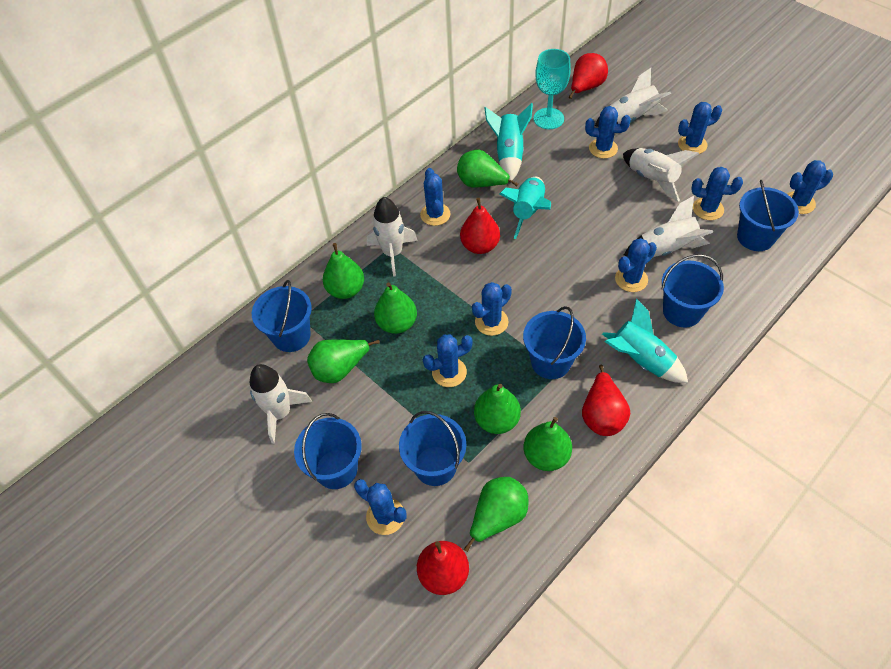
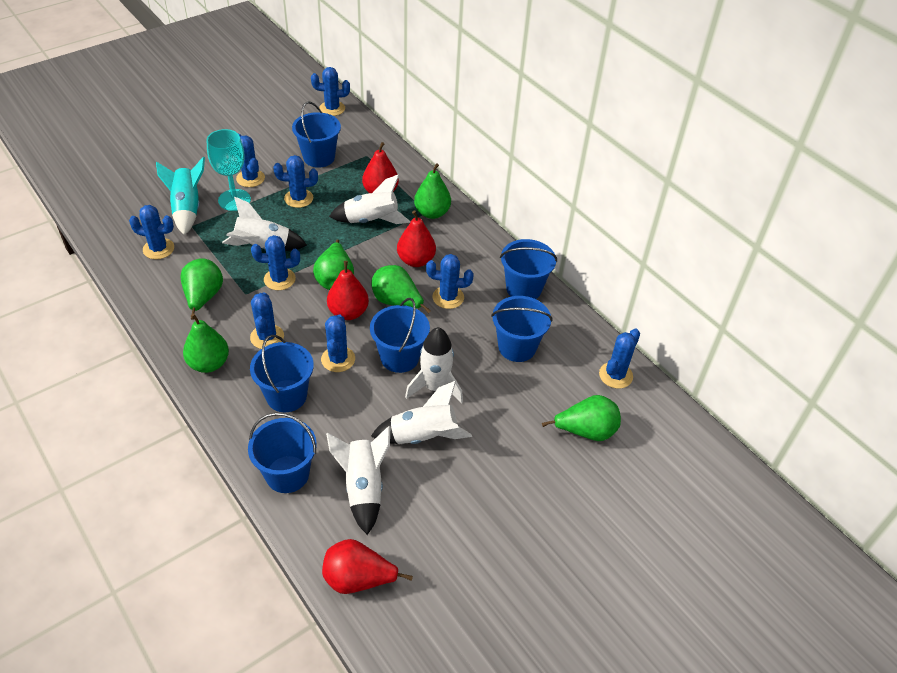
green pear: [307,339,380,383] [323,243,364,299] [374,282,417,334] [457,150,518,188] [464,477,529,552] [474,384,521,434] [524,417,572,471] = 7 -> [180,258,223,320] [183,313,229,373] [313,239,354,290] [371,265,431,313] [414,163,451,219] [542,395,621,441] = 6
turquoise rocket: [484,103,533,180] [500,177,551,239] [602,298,688,383] = 3 -> [156,157,205,235] = 1

